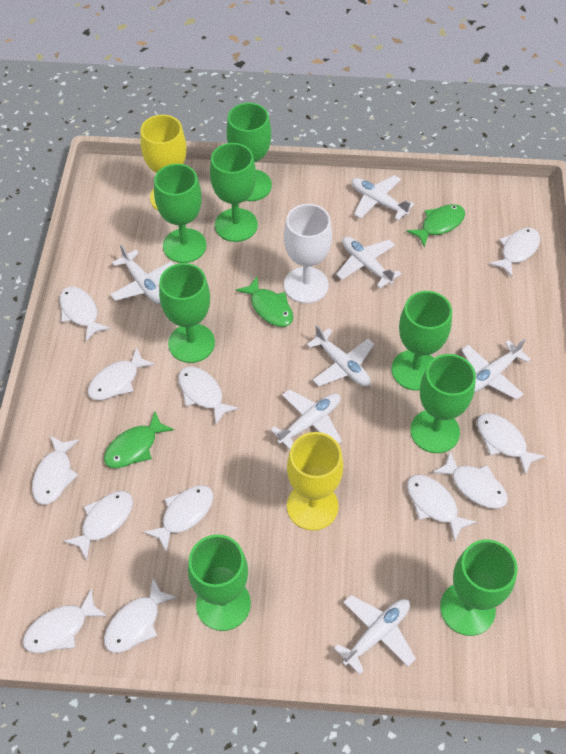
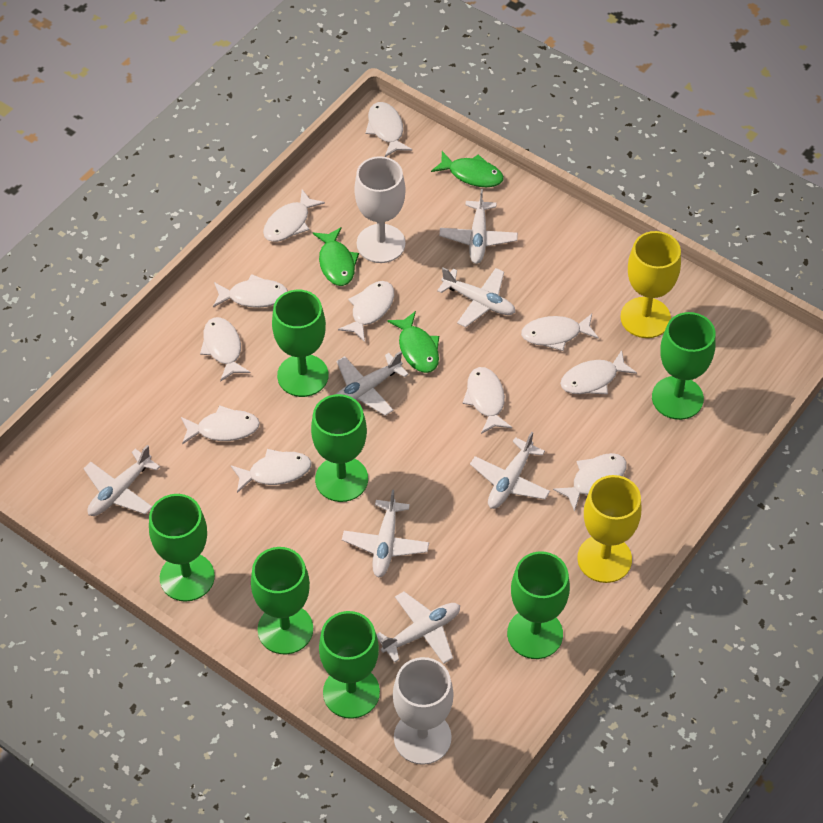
green goblet: [154,164,207,263] [159,263,215,363] [188,534,251,631] [210,143,258,242] [227,103,272,201] [391,291,452,391] [410,354,476,453] [440,540,518,636] = 8 -> [149,494,215,602] [251,547,313,654] [272,290,329,397] [311,394,368,502] [319,611,380,719] [507,551,570,659] [652,312,716,420] = 7
white fish: [23,589,107,653] [32,436,80,505] [60,286,111,341] [63,491,133,560] [88,347,155,400] [104,578,178,653] [143,485,213,552] [178,367,239,424] [407,475,477,542] [432,451,508,509] [477,413,546,475] [489,228,540,277] = 12 -> [181,405,260,444] [200,317,250,382] [213,274,288,308] [230,449,312,493] [263,190,325,242] [338,281,394,342] [365,102,412,157] [462,367,512,434] [521,314,599,351] [553,453,627,512] [560,350,637,394] = 11
white goblet: [284,204,332,304] = 1 -> [354,156,405,263] [393,657,453,765] = 2

